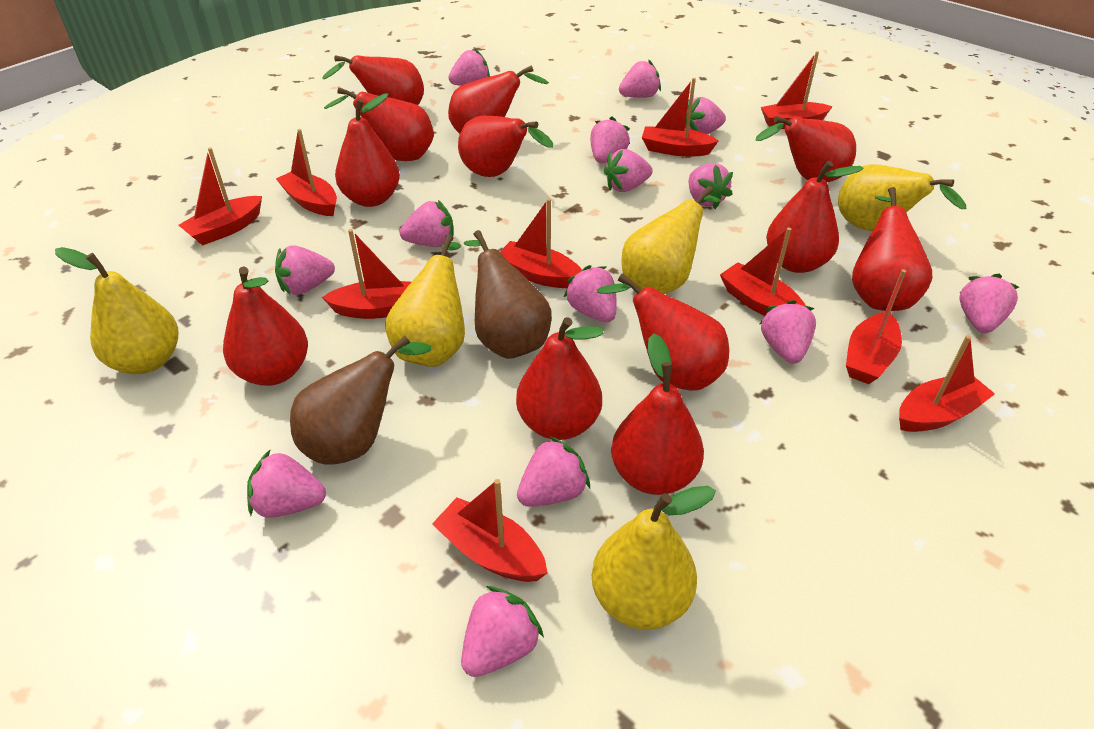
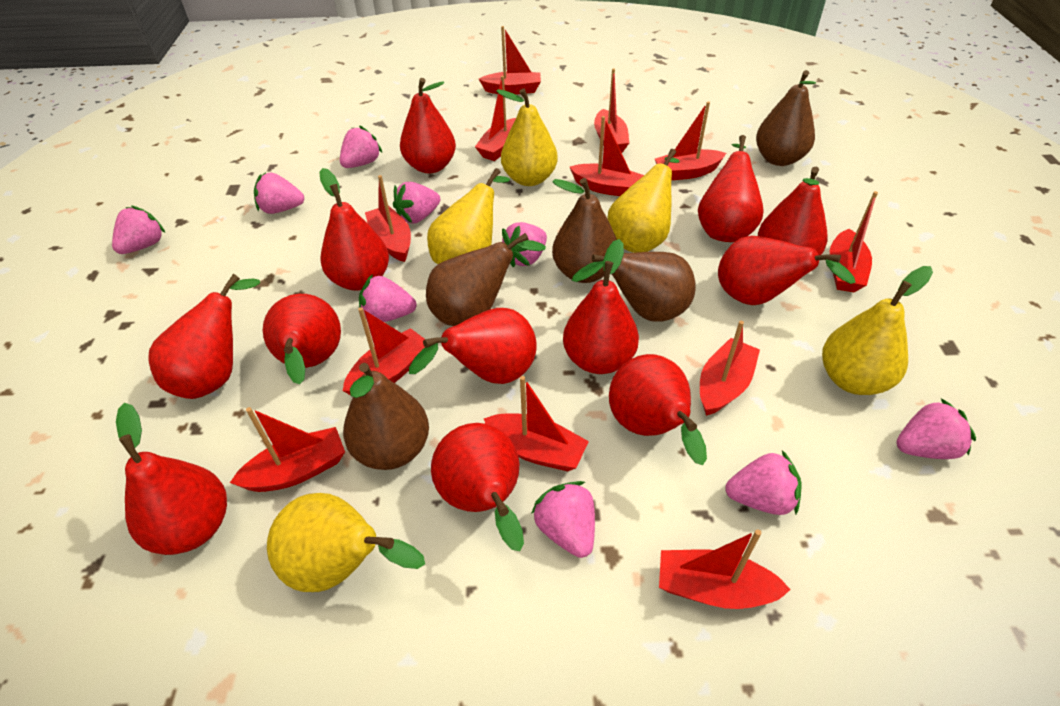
brown pear: [290,336,431,464] [464,230,552,359] = 2 -> [343,363,429,470] [426,233,546,326] [552,178,617,283] [572,252,695,321] [756,70,816,166] = 5
pink strawberry: [247,449,326,518] [275,245,335,295] [400,200,454,247] [448,49,490,86] [461,586,544,677] [517,436,590,507] [563,265,617,322] [590,117,630,163] [604,149,653,192] [619,59,661,98] [685,97,726,134] [689,163,733,209] [760,300,816,364] [959,274,1019,333] = 14 -> [112,206,165,254] [254,173,304,214] [340,125,382,168] [359,274,417,322] [393,182,440,224] [502,222,547,267] [531,481,595,558] [725,450,801,515] [896,398,976,459] = 9
red boat: [179,147,262,246] [276,129,337,216] [322,229,411,319] [432,479,548,582] [500,198,582,288] [642,78,719,157] [720,228,806,316] [761,51,833,129] [846,269,906,384] [899,335,995,432] = 10 -> [230,407,345,492] [343,307,425,395] [365,175,411,262] [475,76,516,161] [479,26,541,95] [484,376,589,471] [570,116,644,196] [594,68,629,153] [655,101,726,180] [659,529,791,609] [700,321,760,416] [830,191,878,292] = 12

